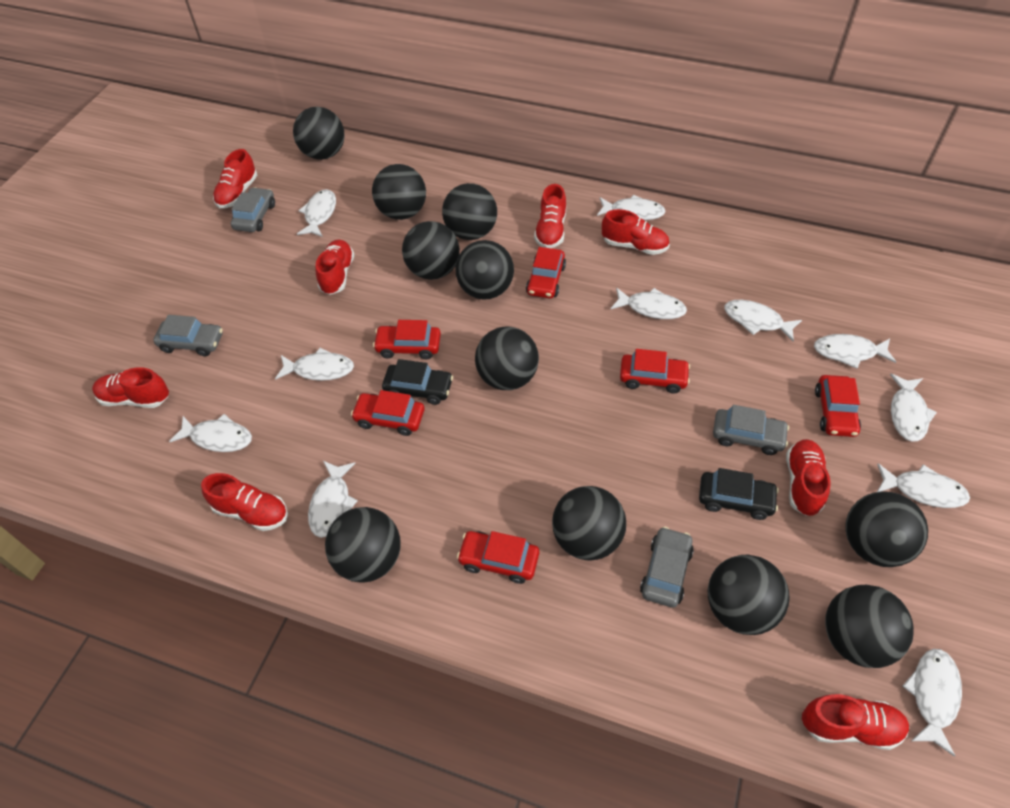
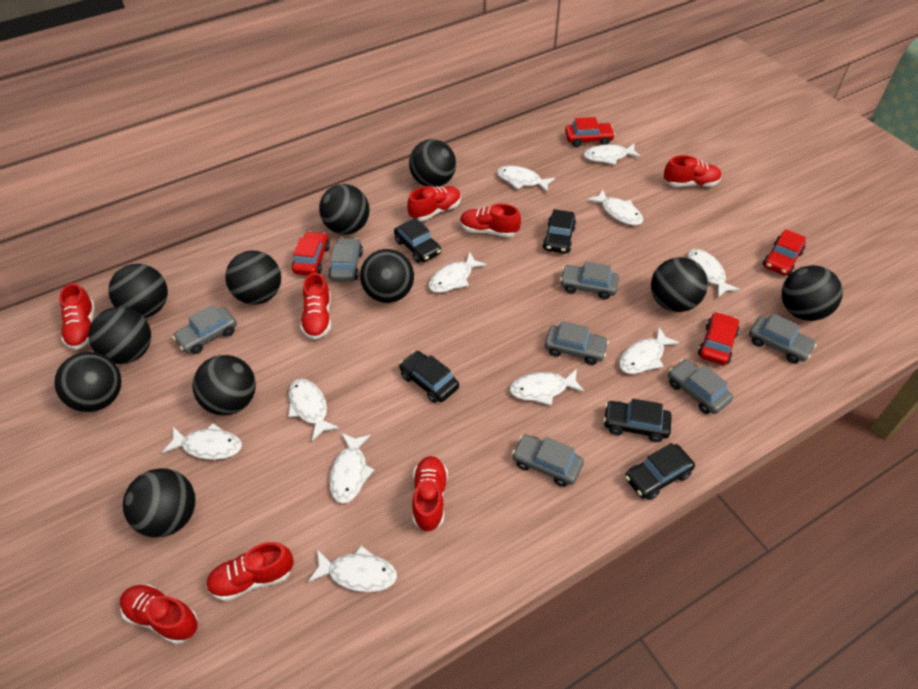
black car: [382,359,453,405] [699,468,779,520] = 2 -> [394,218,441,263] [399,351,459,403] [542,209,576,253] [603,399,672,442] [625,443,695,500] = 5
grey car: [153,315,223,356] [231,187,275,232] [640,527,694,608] [713,405,789,455] = 4 -> [172,305,237,354] [328,237,363,282] [512,434,584,487] [545,321,609,365] [560,261,619,299] [668,359,733,414] [749,313,817,363] = 7
red car: [351,390,425,436] [373,320,441,360] [457,531,539,584] [526,247,566,298] [620,349,690,393] [815,375,861,437] = 6 -> [292,231,330,275] [565,117,615,147] [698,312,739,365] [763,229,806,276] = 4

